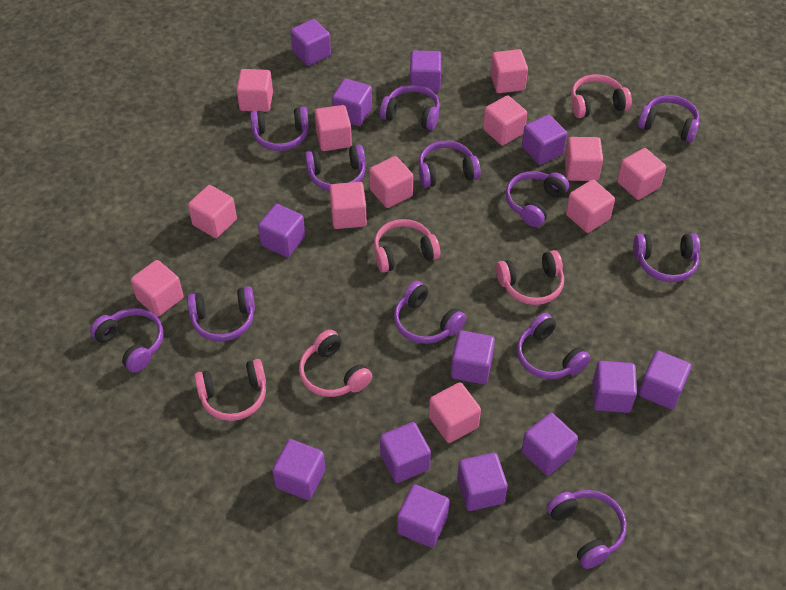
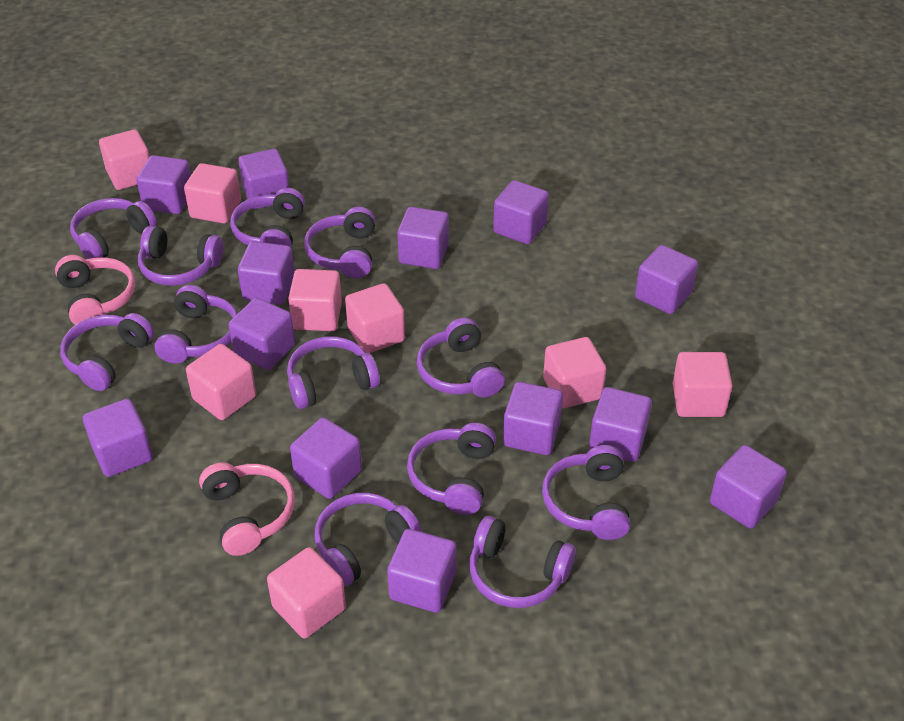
pink cube: [131,260,184,317] [188,185,237,238] [236,69,273,112] [315,105,352,151] [329,182,367,229] [369,156,413,208] [429,382,481,443] [483,95,527,145] [490,49,528,93] [565,137,603,181] [566,180,615,233] [617,148,666,200] = 12 -> [99,130,150,190] [184,163,241,224] [186,344,256,420] [267,547,346,639] [288,269,342,331] [345,283,405,353] [543,337,606,409] [673,352,732,417] = 8
pink headphones: [194,359,266,421] [299,330,372,397] [374,219,440,273] [496,250,564,305] [571,74,632,118] = 5 -> [55,255,135,325] [199,462,295,556] = 2

